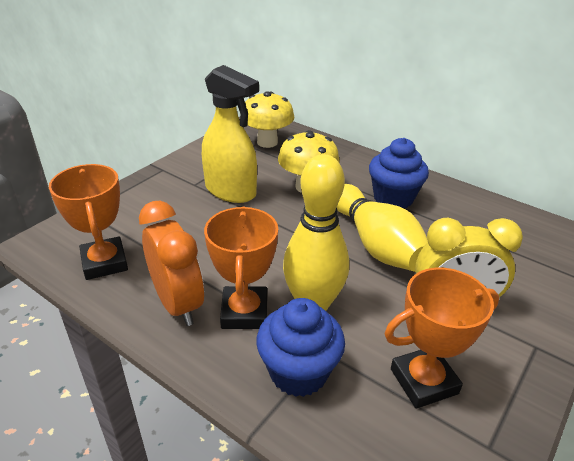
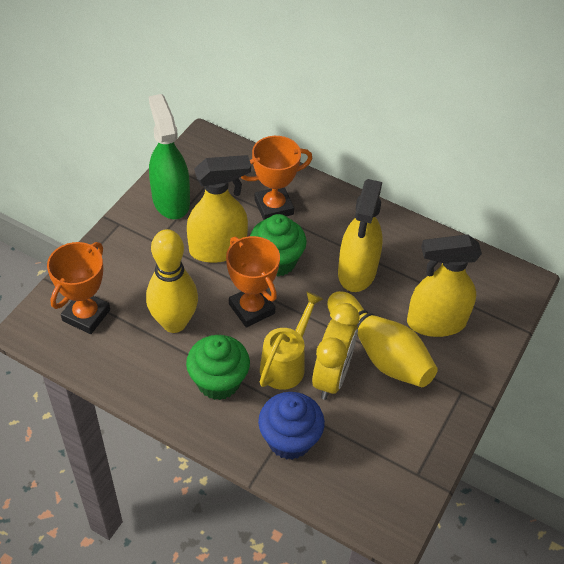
blue cupcake: [256,298,345,397] [369,138,429,209] = 2 -> [258,392,325,460] = 1
green cupcake: none = 0 -> [186,335,250,400] [250,214,307,277] = 2
green spray bottle: none = 0 -> [149,94,190,219] = 1
orange clock: [139,201,204,326] = 1 -> none = 0
yellow mushroom: [245,91,294,148] [278,130,340,193] = 2 -> none = 0
yellow spray bottle: [202,65,259,203] = 1 -> [187,155,251,263] [338,179,383,292] [407,234,482,337] = 3
yellow watering can: none = 0 -> [260,291,323,390] = 1

